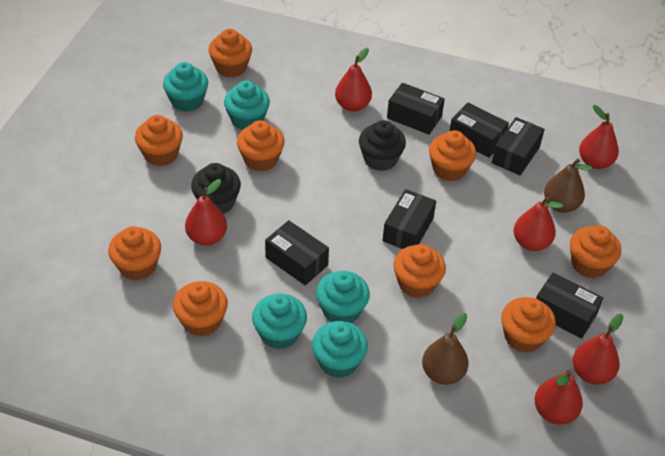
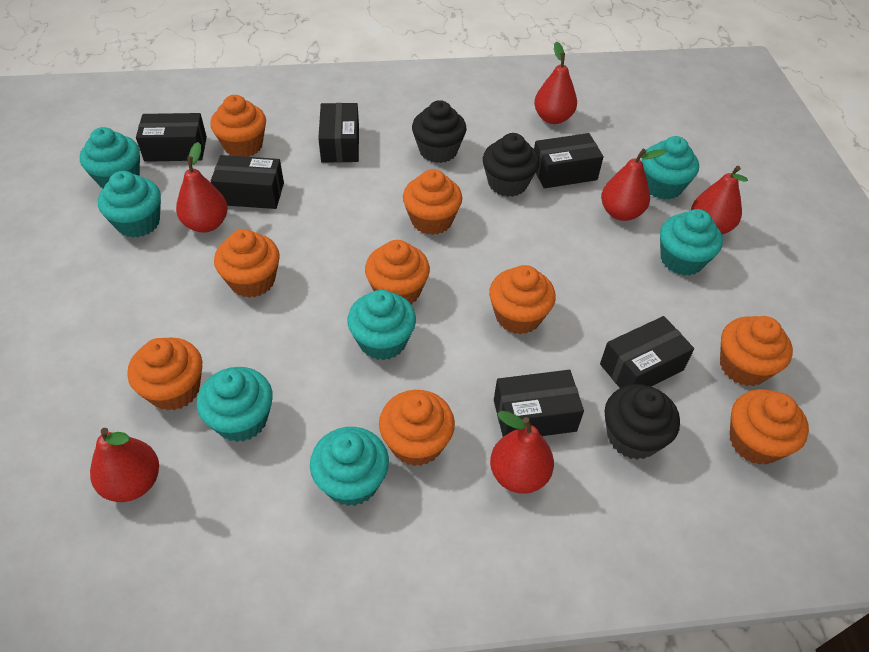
black cupcake: [191,163,241,214] [359,120,406,171] = 2 -> [412,100,467,163] [483,133,539,197] [605,384,680,460] = 3
brown pear: [422,313,469,385] [544,159,592,213] = 2 -> none = 0
turquoise cupcake: [163,62,208,112] [224,81,270,130] [252,294,307,350] [312,321,368,378] [316,271,370,323] = 5 -> [80,127,140,189] [98,171,161,238] [197,367,273,442] [310,427,389,506] [347,290,416,360] [642,136,699,200] [660,209,723,276] = 7

